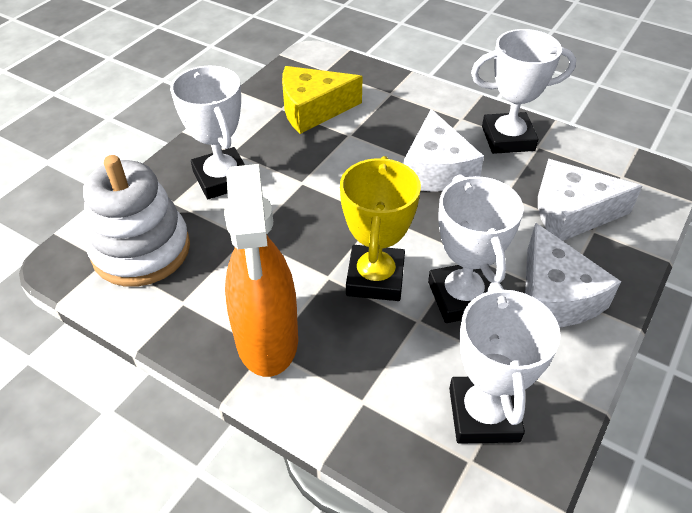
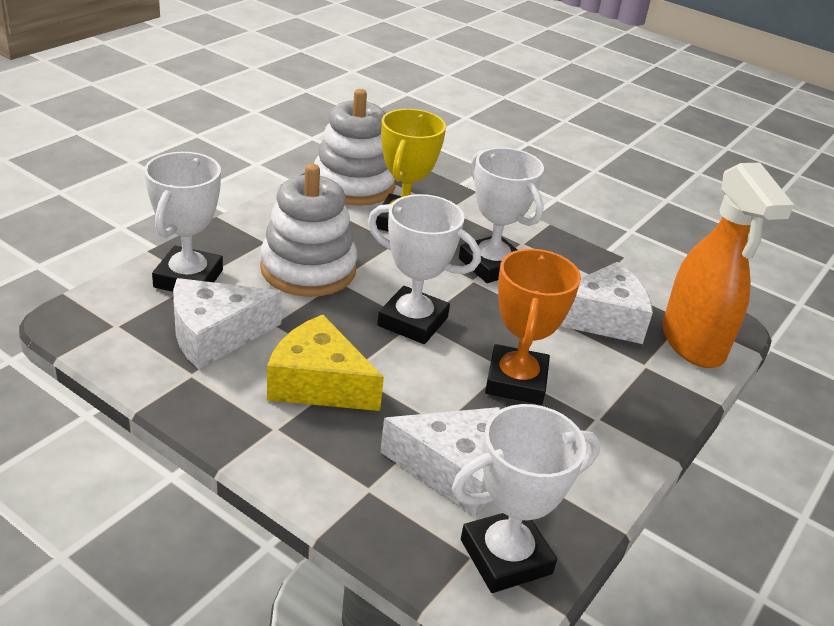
orange trophy: none = 0 -> [485,249,581,405] = 1
white stacking toy: [83,155,190,287] = 1 -> [260,164,357,297] [314,89,396,206] = 2

